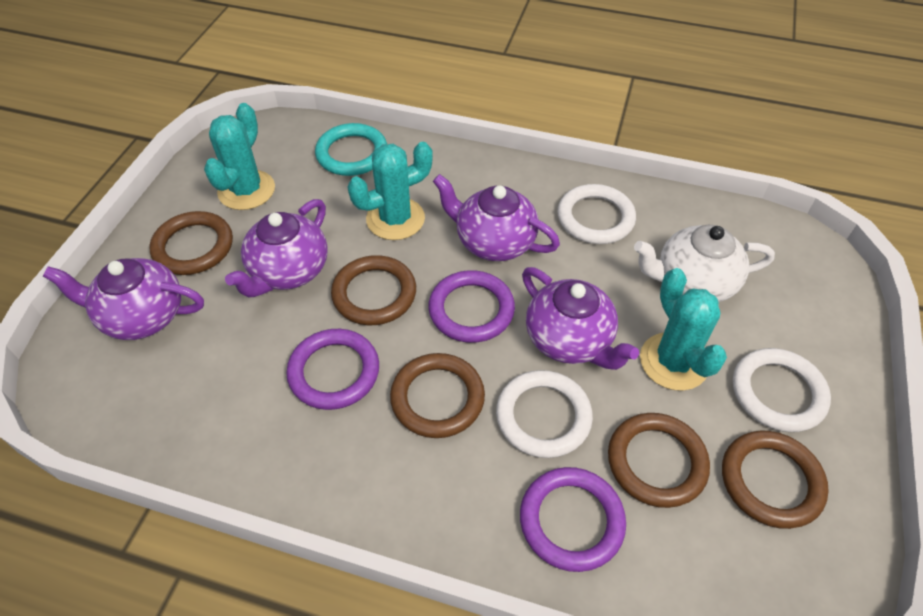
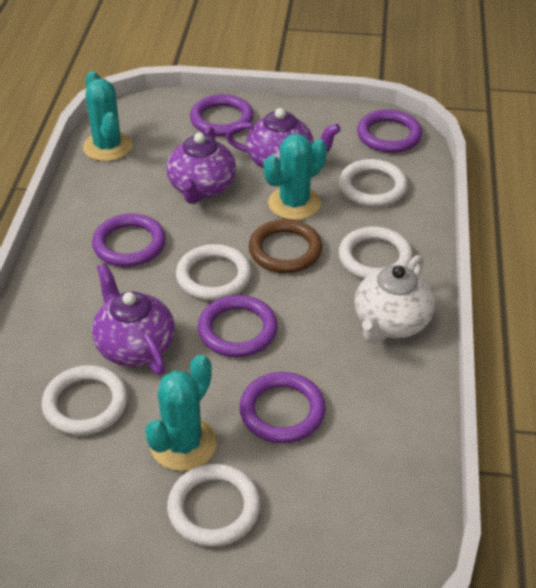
brown ring: [149,211,233,275] [331,255,416,325] [390,353,485,438] [608,413,710,508] [722,431,829,529] = 5 -> [249,219,322,273] = 1
purple ring: [286,329,379,410] [428,270,515,343] [520,467,626,572] = 3 -> [92,214,166,267] [190,94,254,136] [198,295,278,357] [239,372,326,443] [357,109,422,153] = 5
purple teapot: [43,258,204,340] [225,199,328,298] [433,174,560,261] [522,267,639,370] = 4 -> [92,263,175,375] [166,126,236,204] [226,108,341,169] = 3
turquoise ring: [315,123,387,176] = 1 -> none = 0
white ring: [496,370,593,458] [557,184,636,244] [733,348,831,432] = 3 -> [42,365,128,436] [167,464,261,547] [176,244,252,301] [339,159,408,207] [339,227,413,279] = 5

